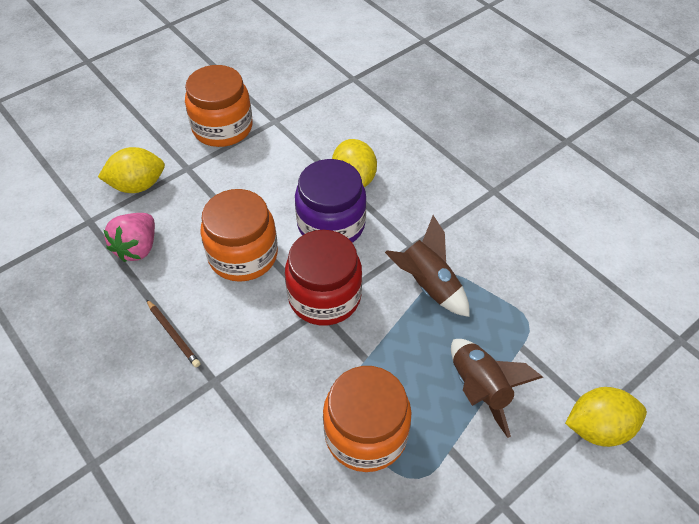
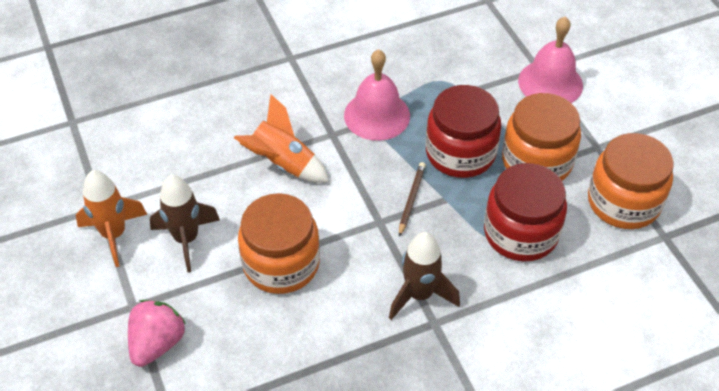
orange rocket: none = 0 -> [76,170,148,267] [234,94,329,183] = 2
pink bell: none = 0 -> [344,49,410,141] [518,17,583,103] = 2
purple jar: [295,159,367,243] = 1 -> none = 0
red jar: [285,230,362,325] = 1 -> [426,85,501,178] [484,163,567,262] = 2
yellow lemon: [98,147,165,193] [332,139,377,187] [565,387,647,447] = 3 -> none = 0

